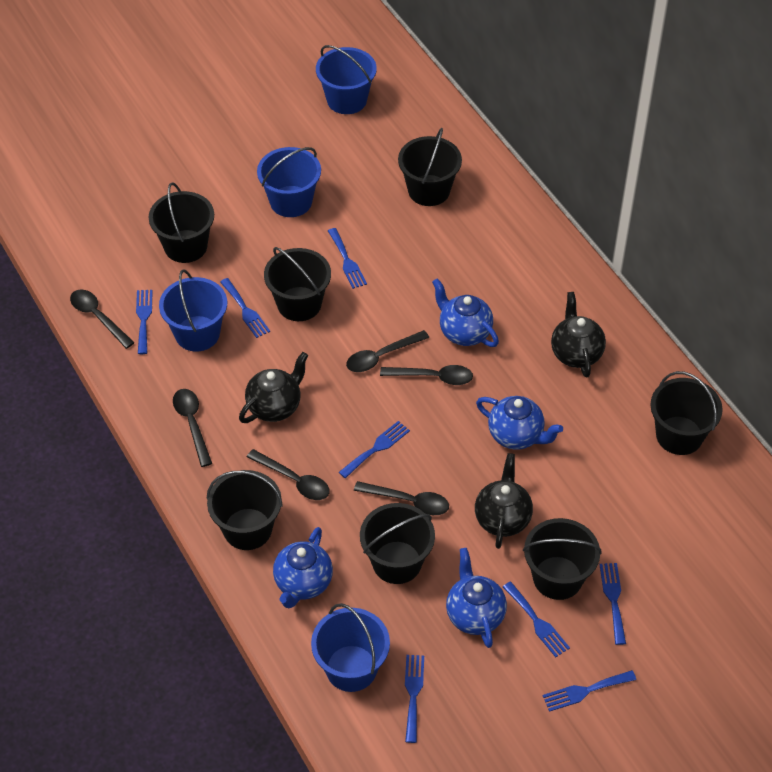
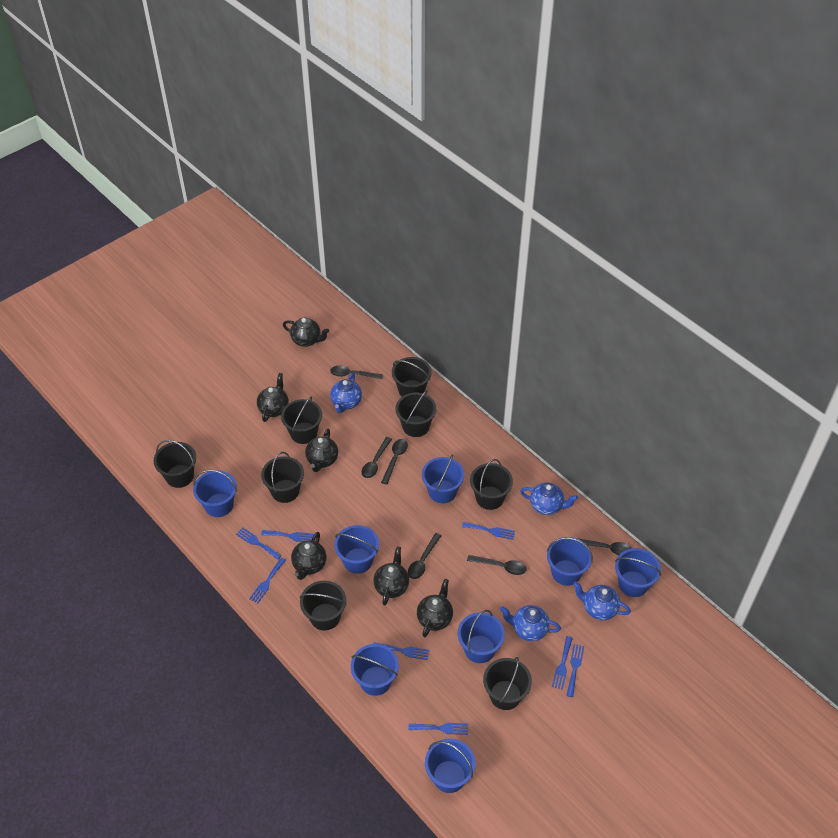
black bucket: [149,182,214,263] [206,470,283,550] [264,247,331,321] [360,503,435,584] [398,128,462,206] [523,518,601,600] [650,371,723,455] = 7 -> [154,440,196,488] [261,452,304,503] [281,396,322,444] [300,580,347,631] [392,357,432,397] [396,390,436,437] [470,459,513,510] [483,657,532,710] = 8
black teapot: [239,352,308,423] [475,453,533,549] [551,292,606,377] = 3 -> [257,373,289,422] [283,317,329,347] [291,532,327,580] [305,429,338,472] [373,546,409,606] [417,579,453,638] = 6
blue bucket: [159,269,227,352] [257,147,321,217] [311,603,390,692] [316,45,377,114] = 4 -> [193,470,237,517] [334,525,379,574] [351,644,399,696] [422,454,464,503] [425,739,476,793] [458,610,505,663] [547,537,593,586] [615,548,661,597] = 8

